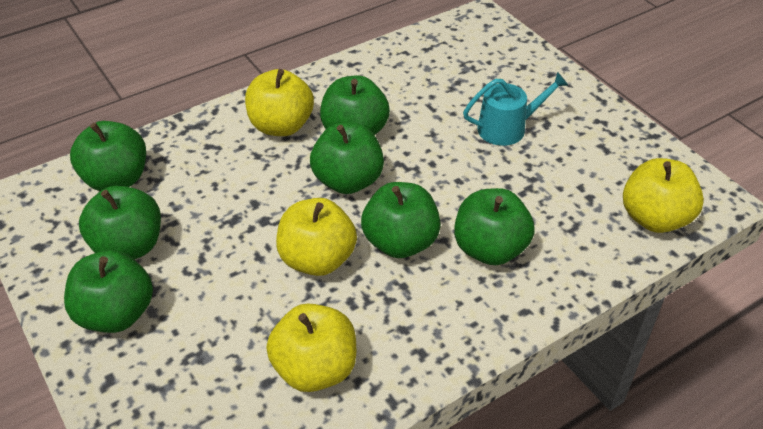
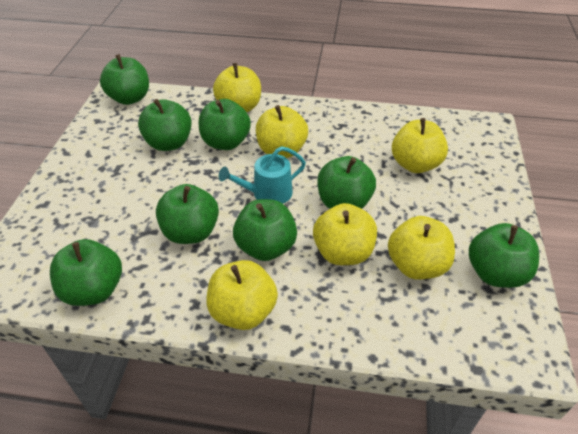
green apple: [64,250,153,333] [70,121,146,191] [79,186,161,259] [310,123,384,194] [320,75,390,135] [361,182,441,258] [454,188,535,265] = 7 -> [50,239,122,306] [100,54,149,105] [138,99,192,151] [156,184,219,244] [199,99,251,150] [233,199,297,261] [317,156,376,209] [469,223,539,288] = 8
yellow apple: [245,69,314,136] [267,303,356,392] [276,198,357,276] [623,158,704,233] = 4 -> [207,260,278,330] [213,63,261,112] [256,105,308,158] [313,203,377,265] [388,216,455,280] [392,118,448,173] = 6

